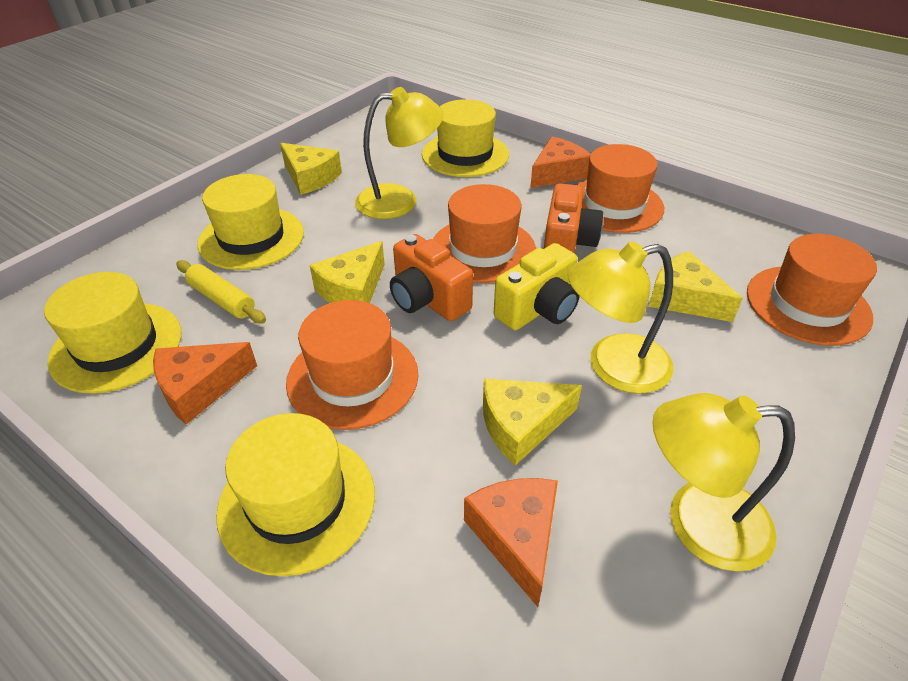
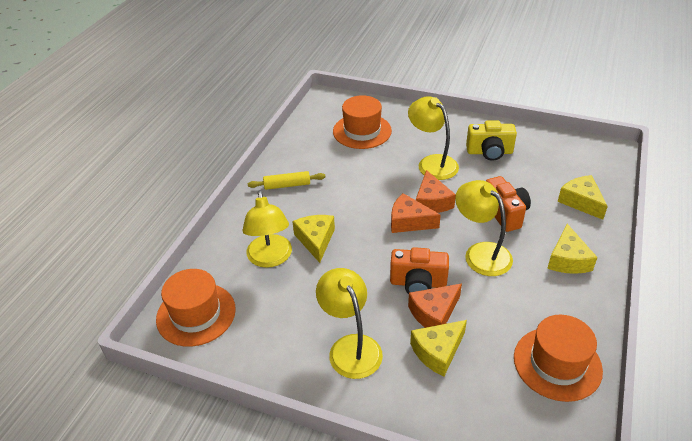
orange hat: [286,300,418,430] [433,184,536,283] [576,144,664,233] [747,234,877,346] = 4 -> [156,269,236,347] [333,95,392,149] [514,315,603,402] = 3
yellow hat: [44,272,182,394] [197,174,304,270] [216,413,375,576] [422,99,509,177] = 4 -> none = 0
yellow lamp: [355,87,444,219] [568,241,674,394] [652,393,795,571] = 3 -> [242,190,292,268] [316,268,383,379] [408,96,459,180] [455,180,513,276] = 4

